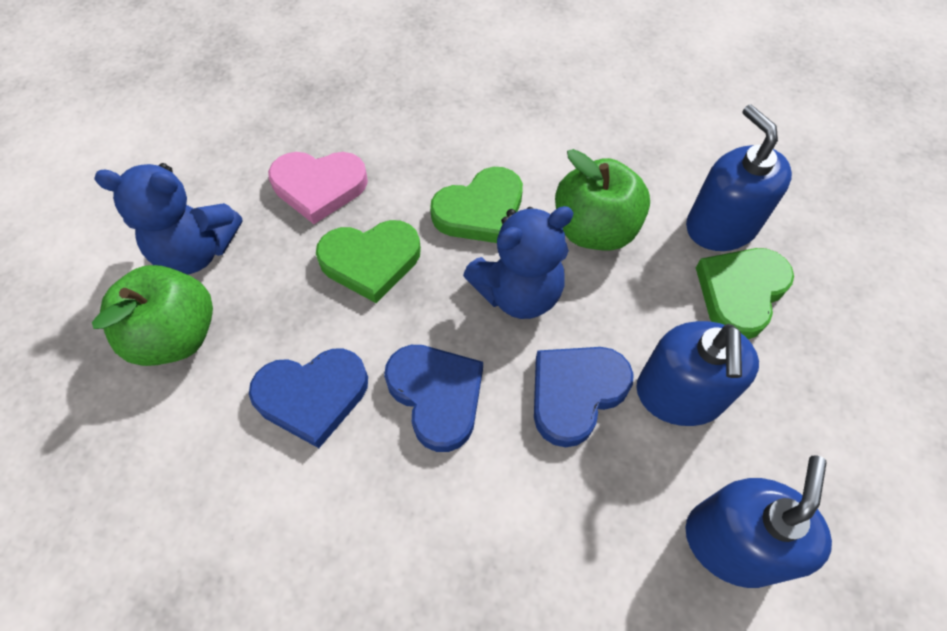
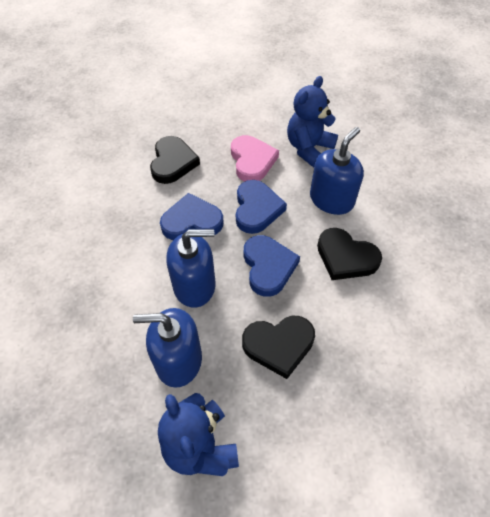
black heart: none = 0 -> [150,136,200,184] [242,316,315,379] [317,228,382,280] = 3
green apple: [92,265,213,366] [555,149,650,250] = 2 -> none = 0
green heart: [316,220,421,303] [430,167,523,243] [696,248,794,339] = 3 -> none = 0

